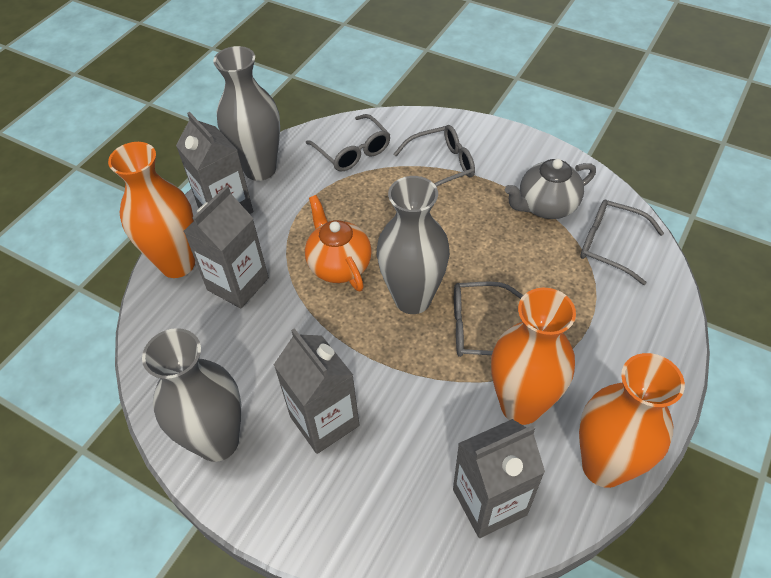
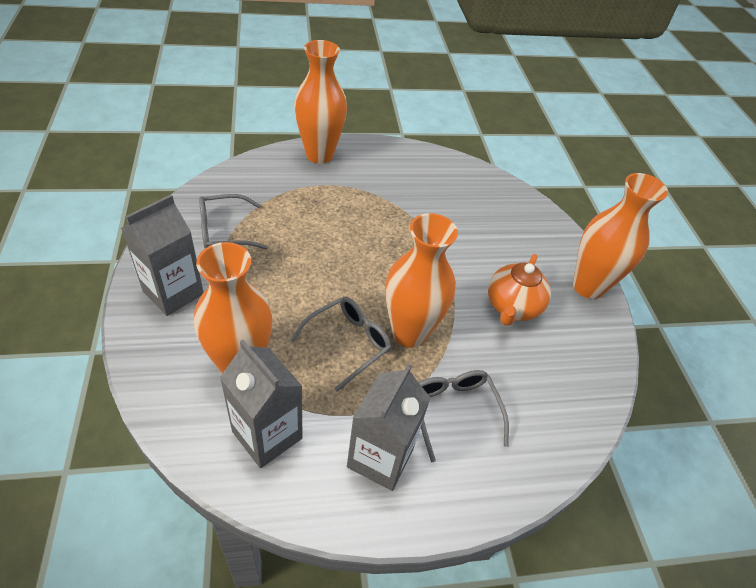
grey carton: [176,112,253,214] [184,185,269,309] [274,328,359,454] [453,419,545,538] = 4 -> [121,195,204,316] [220,340,302,468] [347,364,430,491] = 3
grey glasses: [306,114,391,172] [394,125,475,187] [454,281,523,357] [580,200,664,285] = 4 -> [199,194,268,249] [290,297,391,392] [419,370,509,462] = 3
grey teapot: [505,159,596,219] = 1 -> none = 0
grey vase: [142,328,241,462] [213,46,280,181] [377,176,450,314] = 3 -> none = 0
orange vase: [108,142,195,278] [491,288,576,425] [579,353,685,488] = 3 -> [194,242,272,374] [294,40,347,163] [385,213,458,348] [573,173,668,299] = 4

